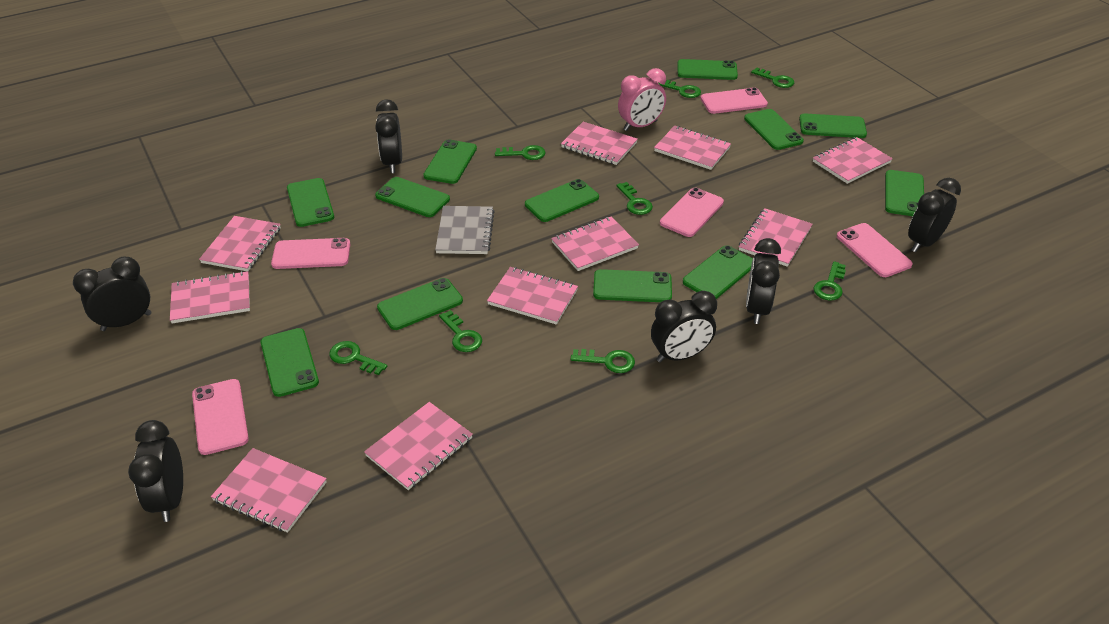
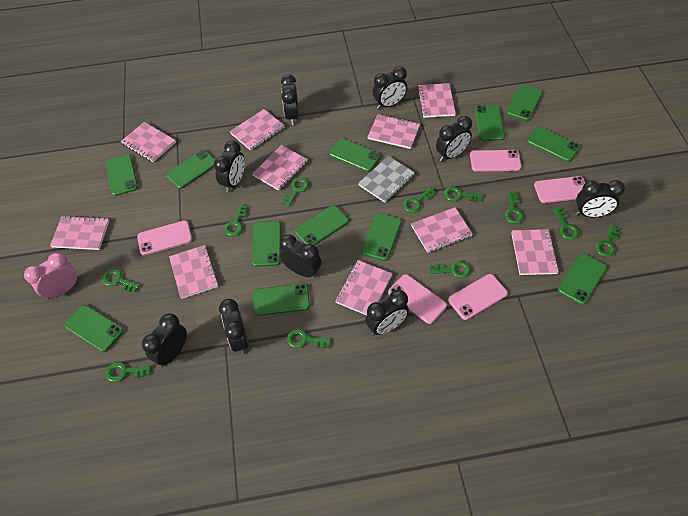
black clock: [73,257,152,331] [128,420,183,522] [375,99,402,173] [651,291,717,362] [746,238,781,324] [908,178,961,252] = 6 -> [142,313,187,367] [214,141,245,192] [219,299,249,355] [279,234,322,278] [281,74,299,125] [365,290,409,336] [373,66,407,109] [436,116,472,162] [575,180,625,218] = 9
green key: [329,341,387,375] [439,310,482,352] [495,145,546,160] [570,349,635,373] [616,182,653,215] [657,80,701,98] [751,68,794,88] [813,261,846,301] = 8 -> [102,269,140,292] [106,362,151,382] [224,204,247,236] [282,178,309,207] [287,329,331,348] [403,187,436,213] [429,261,471,278] [444,186,483,202] [505,192,524,224] [553,207,579,240] [595,225,620,257] = 11

